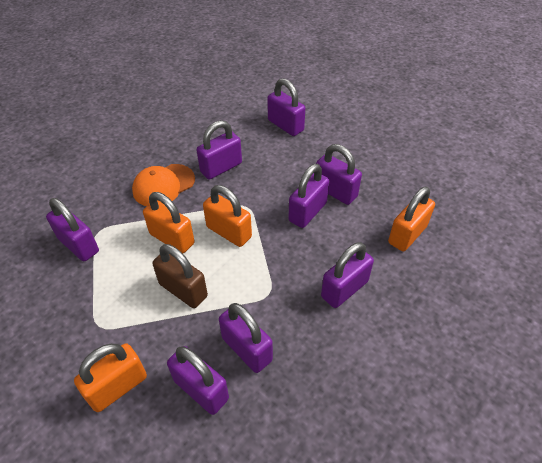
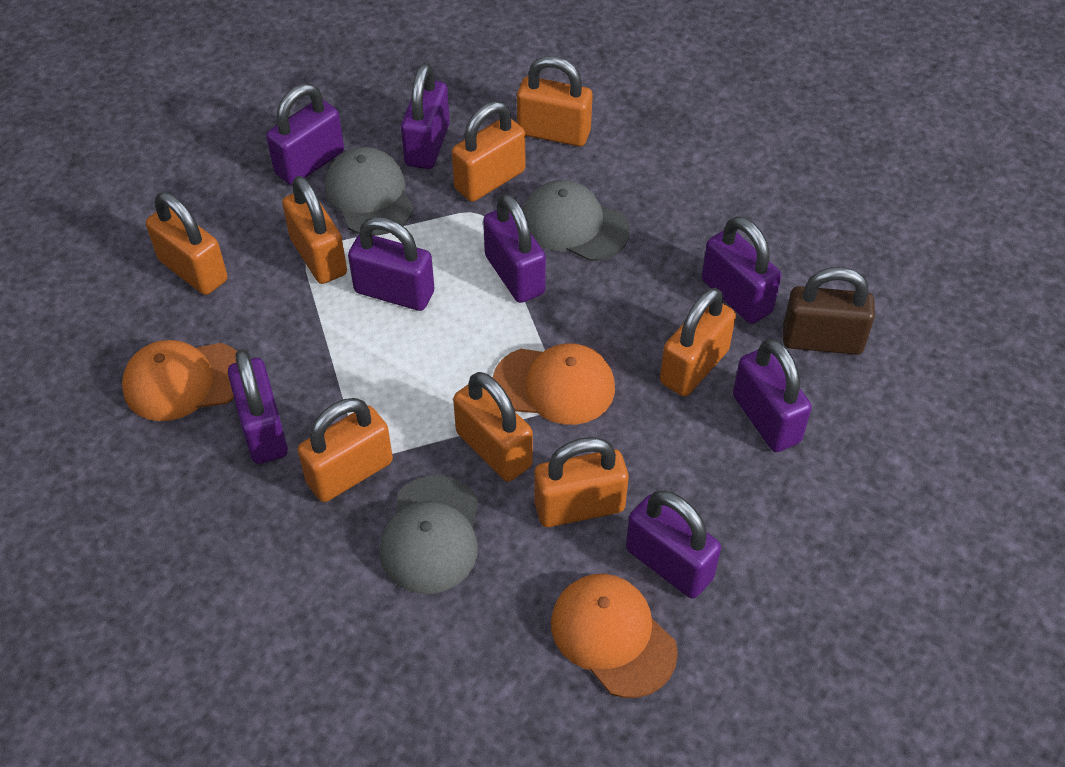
grey cap: none = 0 -> [325,147,414,236] [380,476,479,594] [523,180,630,261] = 3
orange cap: [132,164,195,206] = 1 -> [122,340,237,421] [493,343,615,425] [551,574,678,698] = 3
orange padlock: [74,343,147,412] [143,192,195,253] [203,185,252,247] [388,186,435,251] = 4 -> [146,192,227,295] [282,176,347,284] [298,398,393,502] [452,101,525,202] [453,372,533,482] [517,56,593,146] [534,437,629,527] [660,288,736,397] = 8

